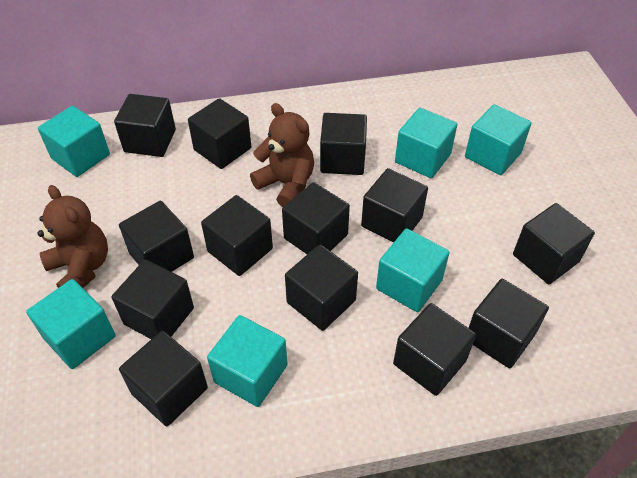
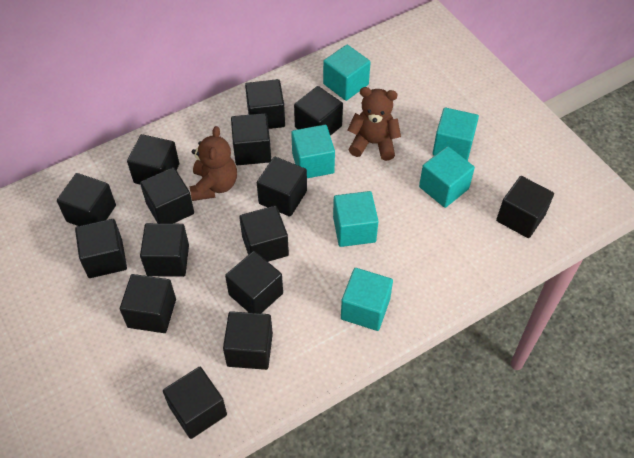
black cube: [112,260,194,339] [114,94,176,157] [119,201,194,272] [119,331,208,426] [188,98,252,169] [201,195,273,276] [282,182,350,254] [285,244,358,331] [320,113,367,175] [361,168,428,243] [393,303,476,396] [469,279,549,368] [513,203,595,284] = 13 -> [57,173,116,226] [75,219,127,278] [120,274,176,333] [127,134,179,184] [140,167,194,224] [140,223,189,277] [163,367,227,439] [223,311,273,370] [225,251,283,313] [231,113,271,165] [239,206,289,262] [245,79,285,129] [257,157,307,217] [294,86,343,136] [496,176,554,238] = 15

